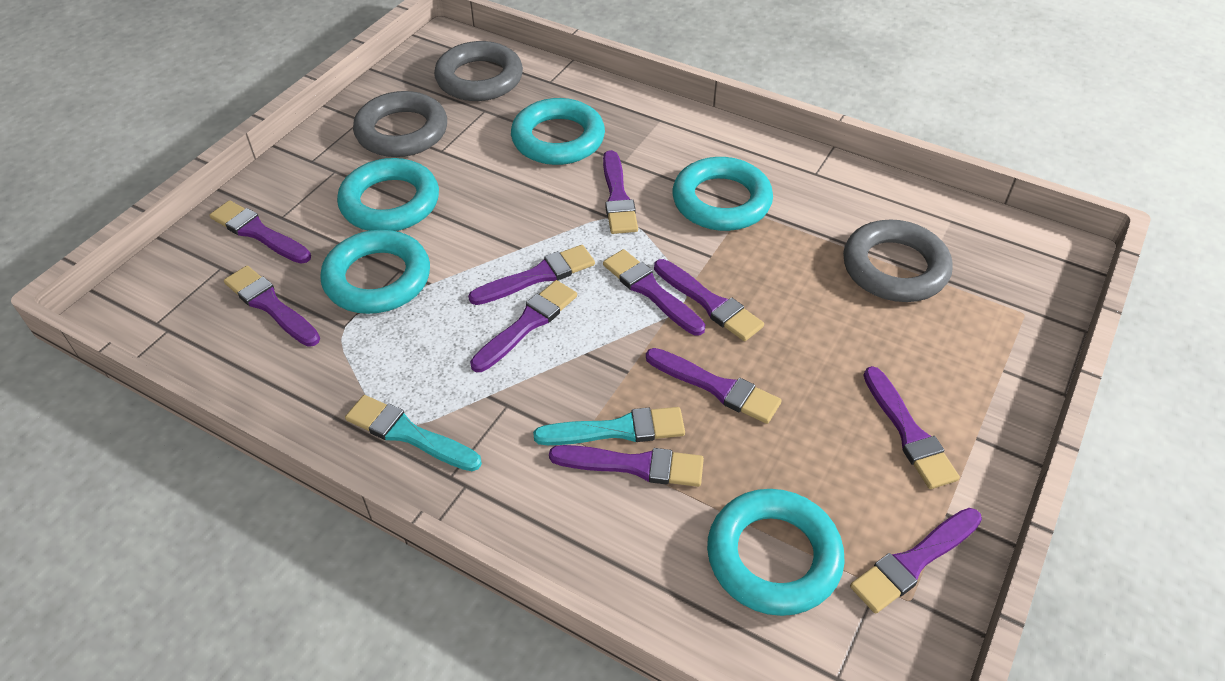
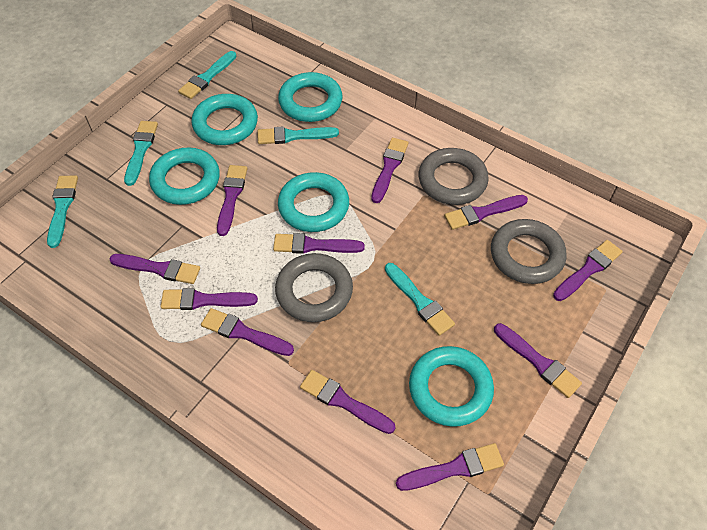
turquoise brush: [345,395,482,471] [533,407,685,445] = 2 -> [47,175,78,248] [124,121,158,186] [178,51,237,99] [257,126,339,144] [385,263,455,336] = 5

